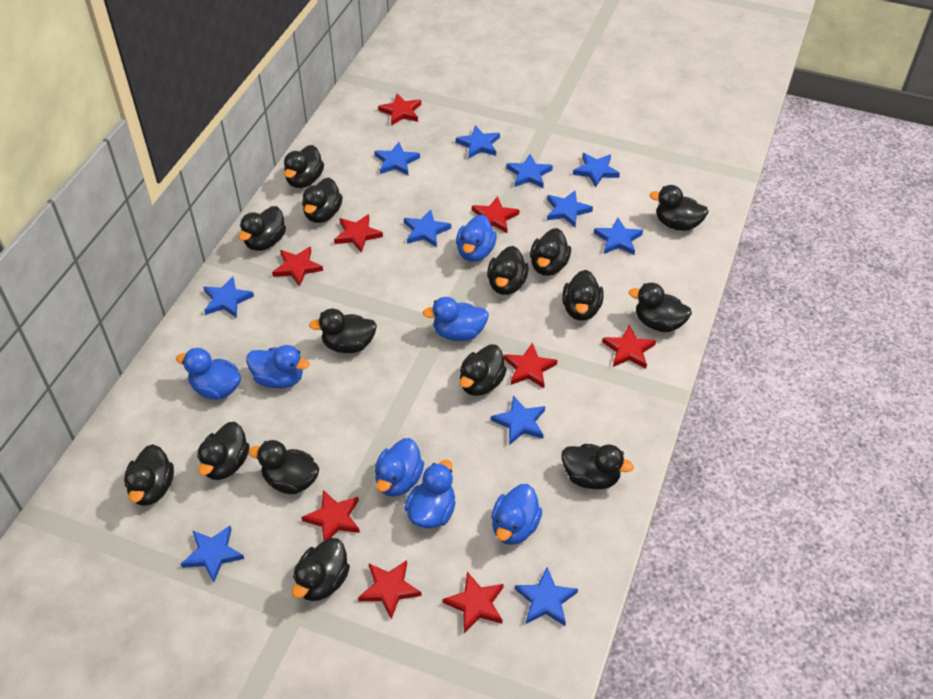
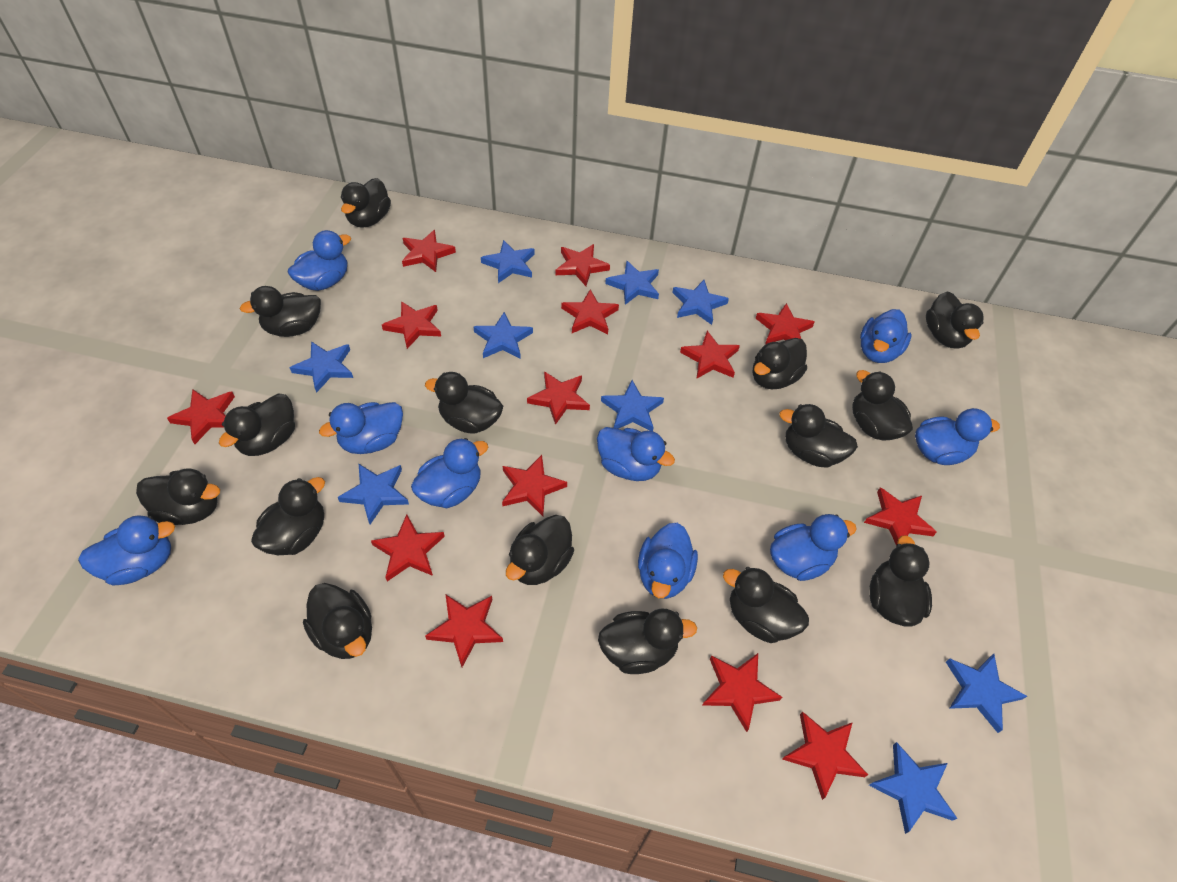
blue duck: [176,348,241,400] [246,345,310,389] [375,438,424,497] [404,460,456,528] [423,297,489,341] [456,215,497,262] [491,484,542,545] = 7 -> [78,515,175,586] [288,230,351,291] [319,402,403,454] [411,438,488,508] [597,427,675,481] [638,523,698,599] [770,514,857,581] [860,309,912,363] [915,408,1000,465] = 9
blue star: [181,526,244,583] [203,276,254,318] [374,142,420,175] [404,209,451,247] [456,125,500,158] [491,395,545,445] [506,154,553,188] [515,567,578,626] [547,191,593,227] [573,153,620,187] [594,218,643,255] = 11 -> [290,341,353,393] [338,464,409,524] [474,312,533,359] [481,240,535,283] [601,380,664,431] [605,261,659,305] [672,280,729,325] [869,742,958,834] [946,654,1027,733] = 9
red star: [272,246,323,287] [301,490,360,541] [334,214,383,253] [358,560,422,619] [378,94,421,126] [443,572,504,633] [472,196,520,233] [504,343,558,388] [602,325,656,369] = 9 -> [167,389,235,444] [371,514,445,581] [382,301,441,349] [402,230,456,272] [425,594,503,667] [502,455,567,516] [527,371,590,425] [555,244,610,286] [561,289,619,334] [680,331,740,378] [703,653,782,732] [756,303,815,344] [782,712,868,800] [864,487,937,545] = 14

